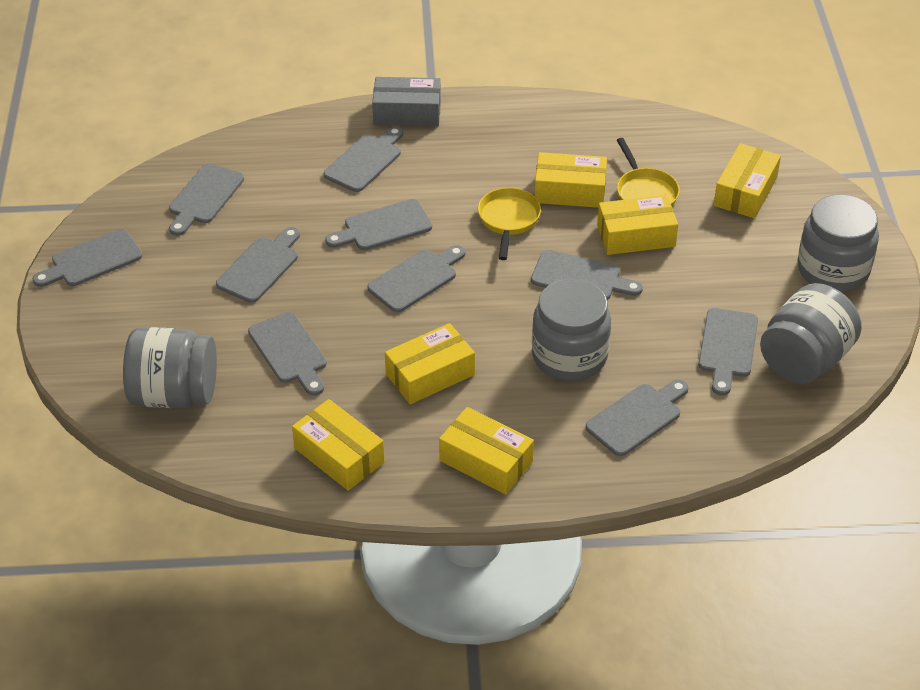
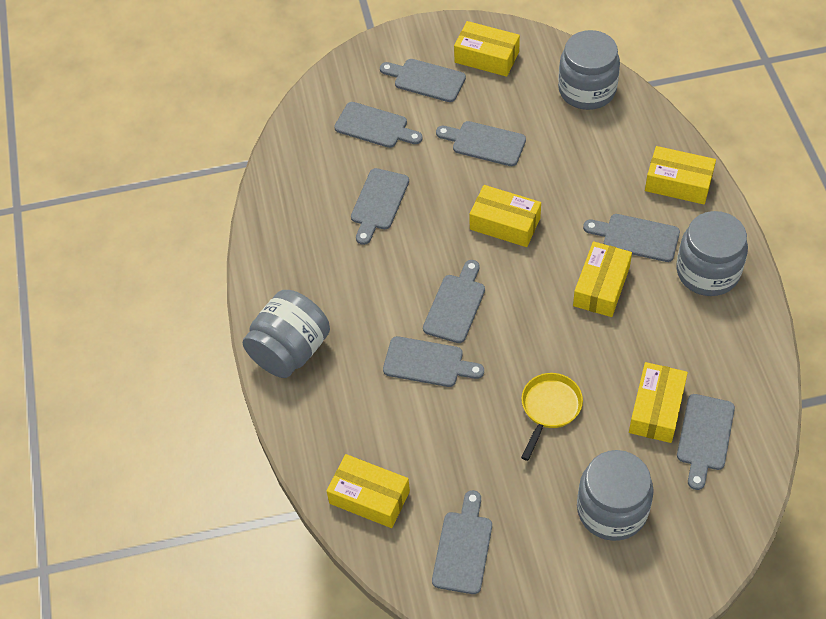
grey box: [372,77,441,126] = 1 -> none = 0
grey cutting board: [32,229,143,287] [169,163,244,236] [216,227,300,303] [248,312,327,396] [324,126,403,192] [325,199,432,250] [367,245,465,313] [531,250,643,300] [586,379,689,456] [698,308,758,395] = 10 -> [334,102,423,148] [351,168,409,245] [380,59,466,102] [383,336,484,387] [423,260,485,343] [432,490,492,594] [436,121,526,166] [583,214,680,262] [677,394,735,490] = 9
yellow pan: [478,188,541,260] [617,138,680,206] = 2 -> [521,373,583,461] = 1

